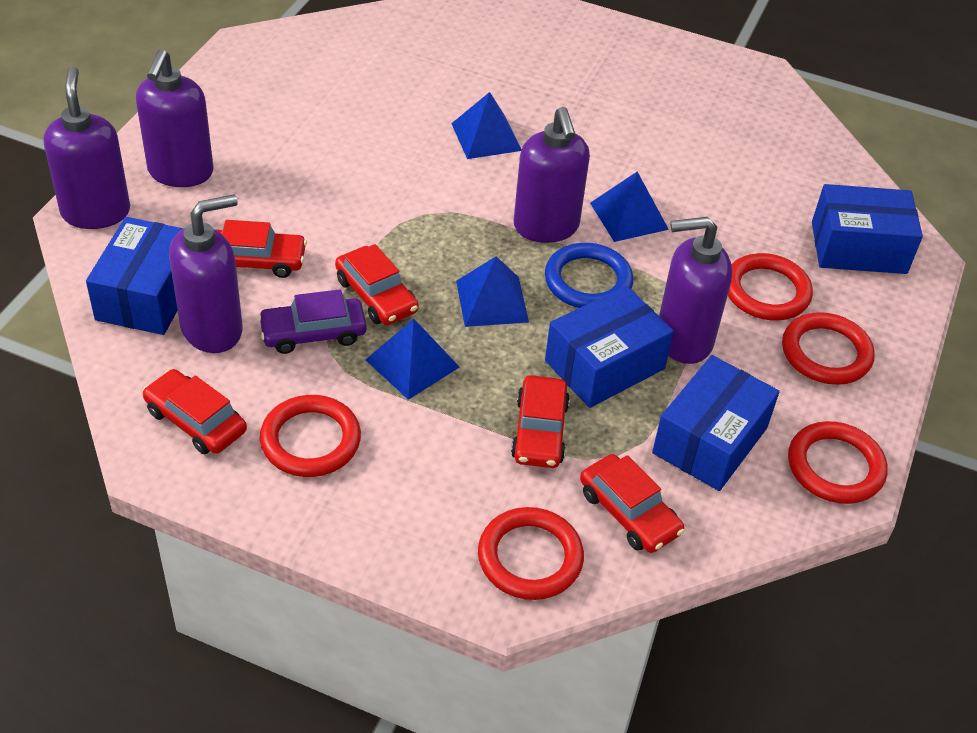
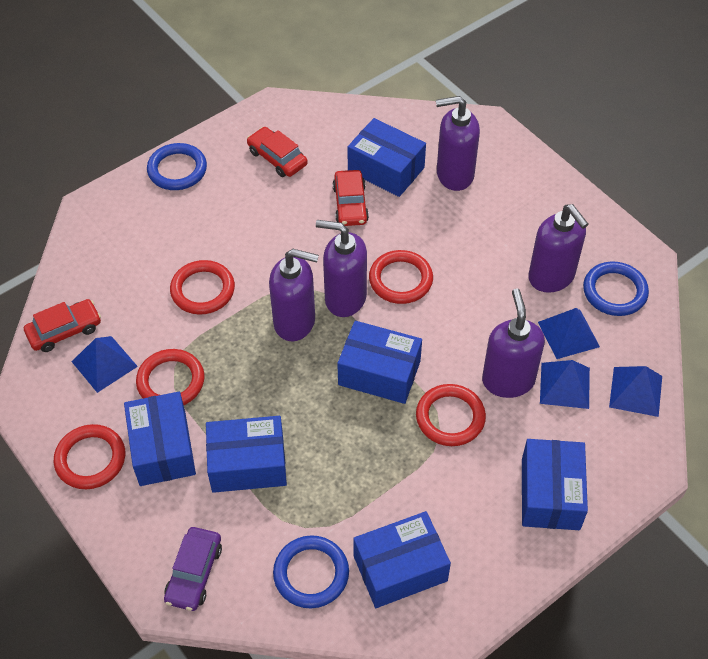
blue box: [86,217,184,335] [545,286,674,408] [652,355,780,491] [812,184,923,274] = 4 -> [124,392,196,486] [206,416,287,493] [337,321,422,404] [347,118,426,197] [353,511,451,608] [522,439,588,530] = 6
blue ring: [545,243,633,308] = 1 -> [147,143,207,190] [273,535,349,608] [583,261,649,316] = 3
red car: [143,369,247,454] [217,220,307,278] [335,244,419,325] [511,375,570,468] [580,454,684,553] = 5 -> [24,299,101,352] [247,127,308,177] [333,170,369,226] = 3

